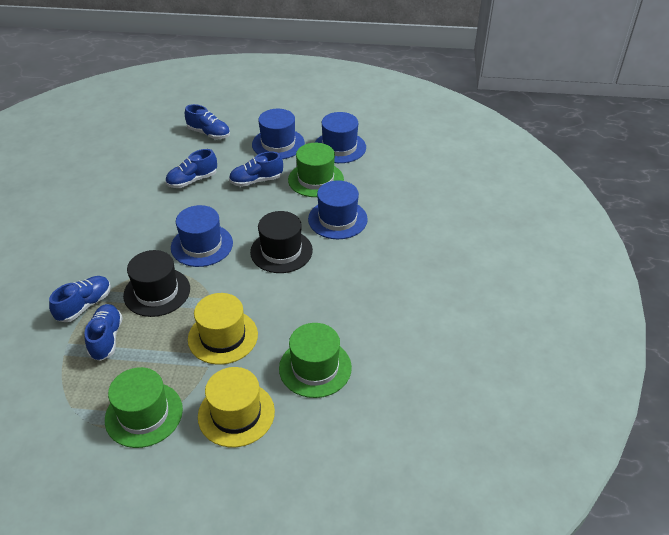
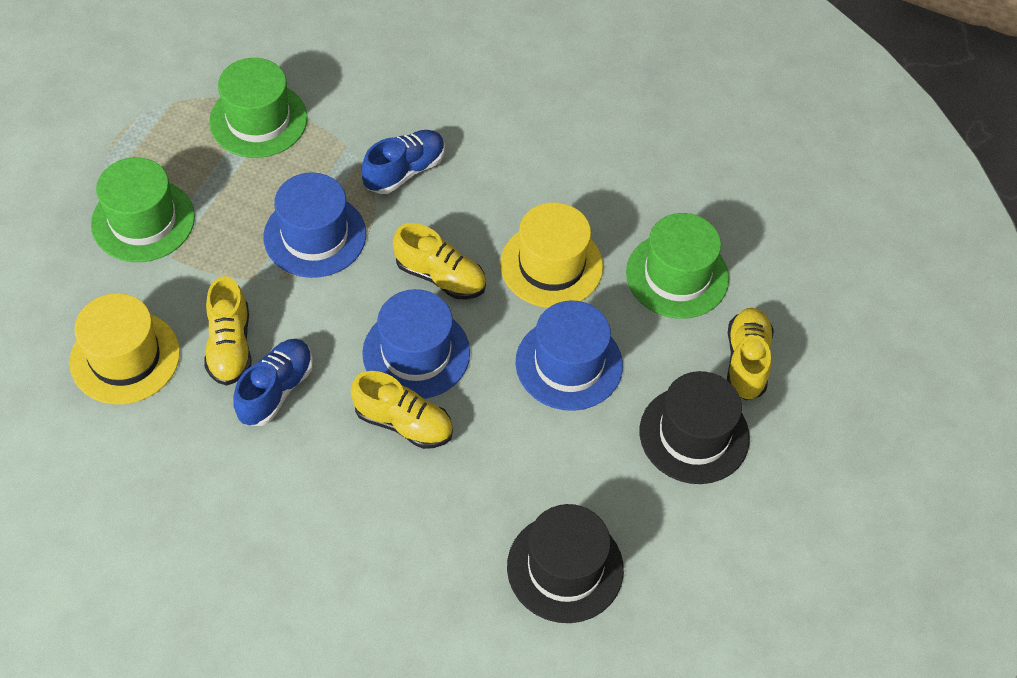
blue hat: [171,205,233,267] [252,109,305,159] [308,180,368,239] [315,112,366,163] = 4 -> [263,172,366,278] [362,289,470,399] [516,300,623,411] = 3
blue shoe: [49,276,111,322] [85,304,123,361] [166,149,217,188] [185,104,230,139] [229,152,283,187] = 5 -> [233,339,313,426] [361,130,445,194] = 2
yellow shoe: none = 0 -> [204,276,252,386] [351,371,453,449] [393,223,486,299] [727,308,774,400] = 4

